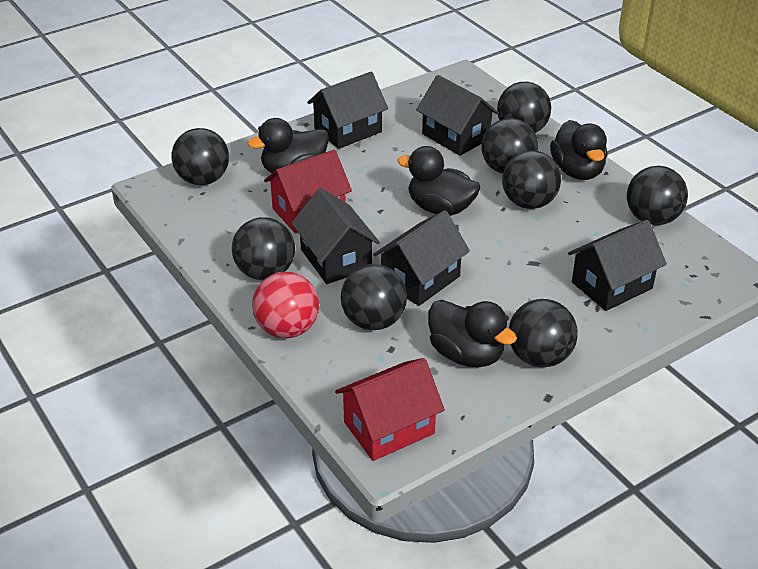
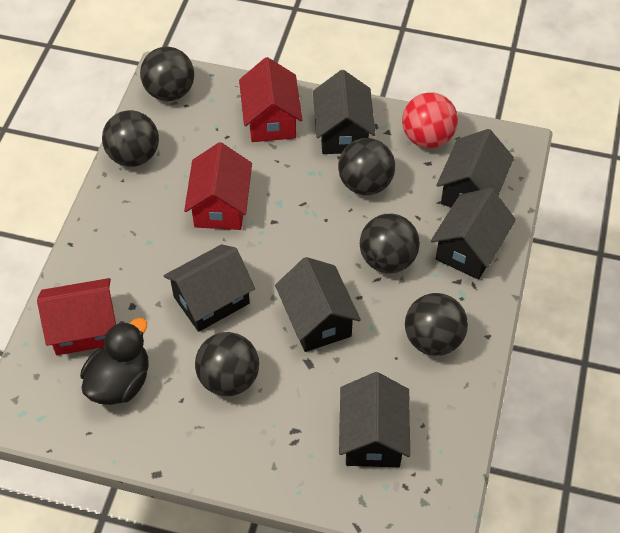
black ball: [172,128,229,185] [232,217,295,280] [341,264,407,330] [482,118,538,174] [497,82,551,133] [502,150,561,209] [509,299,578,368] [627,166,688,225] = 8 -> [102,110,159,167] [140,47,194,101] [195,332,259,396] [338,138,395,195] [360,214,420,273] [405,293,468,356] = 6
black duck: [248,118,329,173] [397,146,481,216] [428,300,517,368] [550,120,607,180] = 4 -> [80,318,148,405] = 1
black house: [291,188,380,284] [307,72,388,149] [373,210,470,306] [416,75,499,156] [568,220,667,311] = 5 -> [163,244,255,332] [275,257,361,352] [313,70,376,154] [339,372,410,467] [431,188,516,279] [436,129,514,207] = 6
red house: [264,149,352,233] [335,358,445,461] = 2 -> [37,278,116,355] [184,142,252,230] [239,57,303,142] = 3

